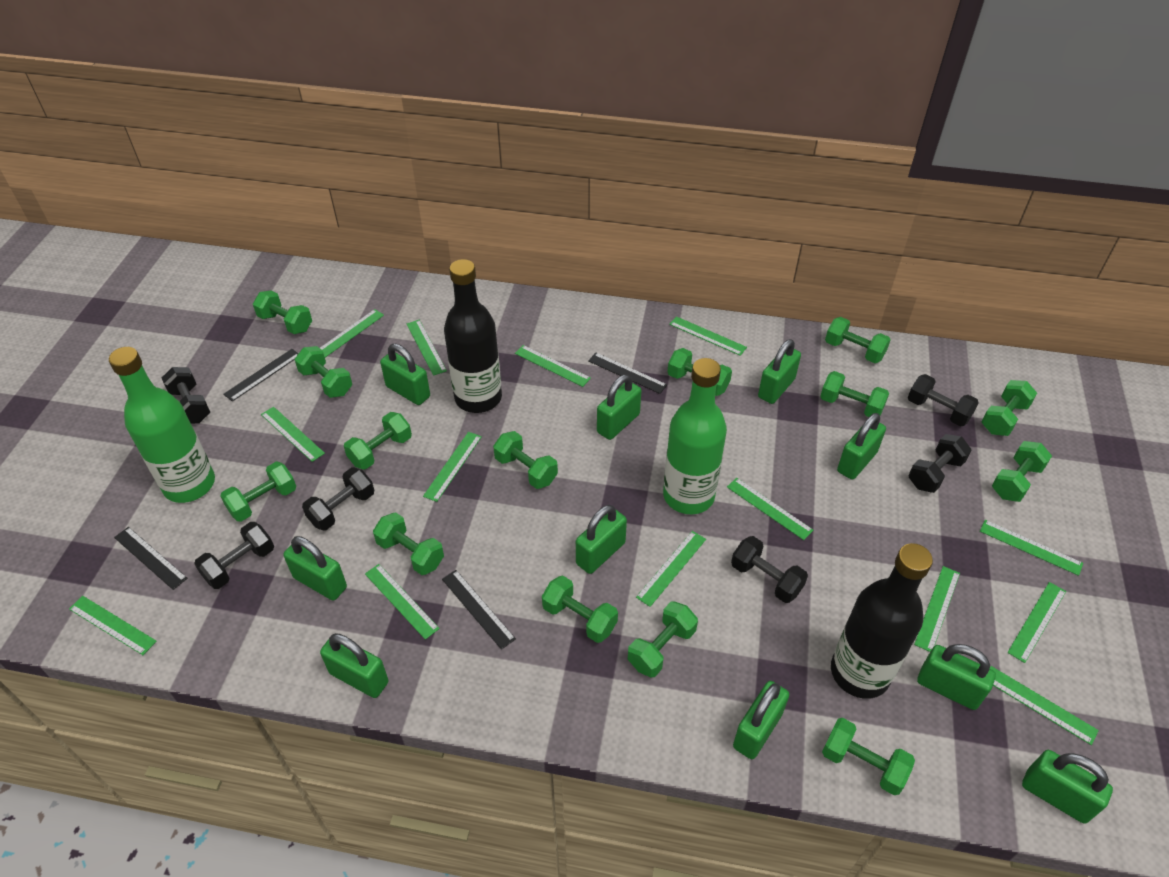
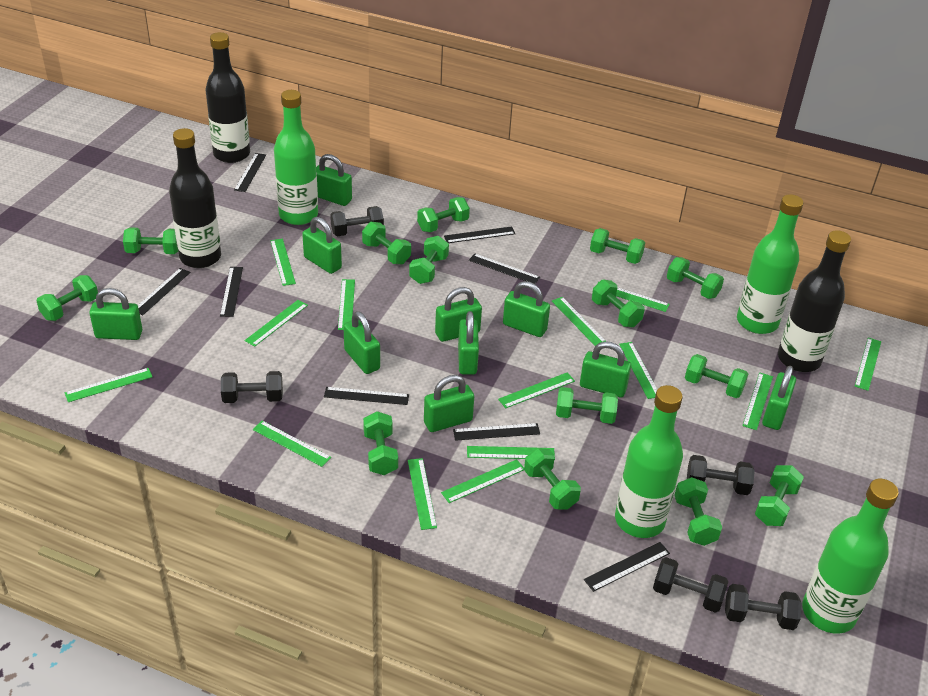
black bottle: [444,259,502,413] [831,543,933,699] = 2 -> [169,128,221,268] [205,32,250,163] [778,230,851,372] = 3
black dumbbell: [162,367,210,423] [194,522,274,589] [302,467,374,530] [731,536,808,603] [908,374,979,426] [908,434,972,493] = 6 -> [221,371,283,403] [330,206,384,236] [653,557,728,613] [687,455,755,495] [725,584,802,630] = 5
black ruler: [114,527,188,590] [223,349,299,402] [442,570,516,650] [588,353,667,394] = 4 -> [138,268,190,316] [220,267,243,317] [234,153,266,192] [324,387,409,405] [444,226,516,243] [453,423,540,441] [469,253,540,284] [584,542,670,592] = 8
green bottle: [109,347,215,503] [663,358,727,514] = 2 -> [274,90,318,225] [615,385,683,538] [737,194,804,334] [802,479,899,634] = 4

